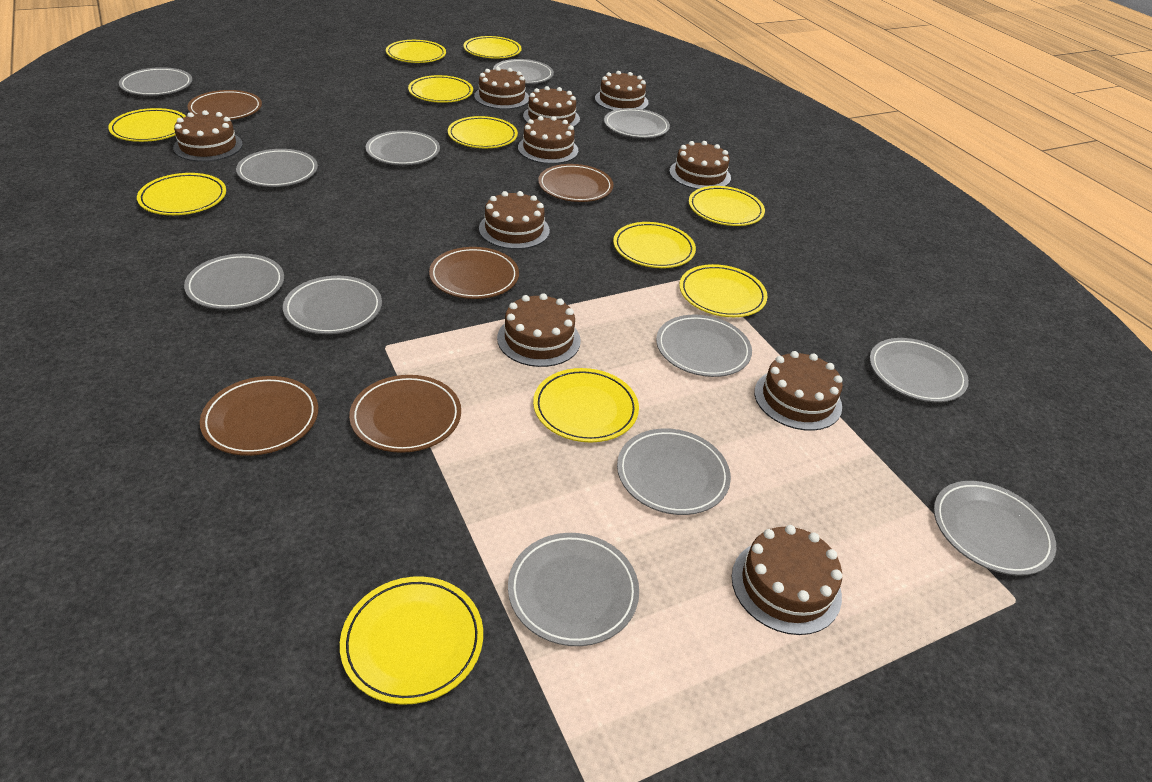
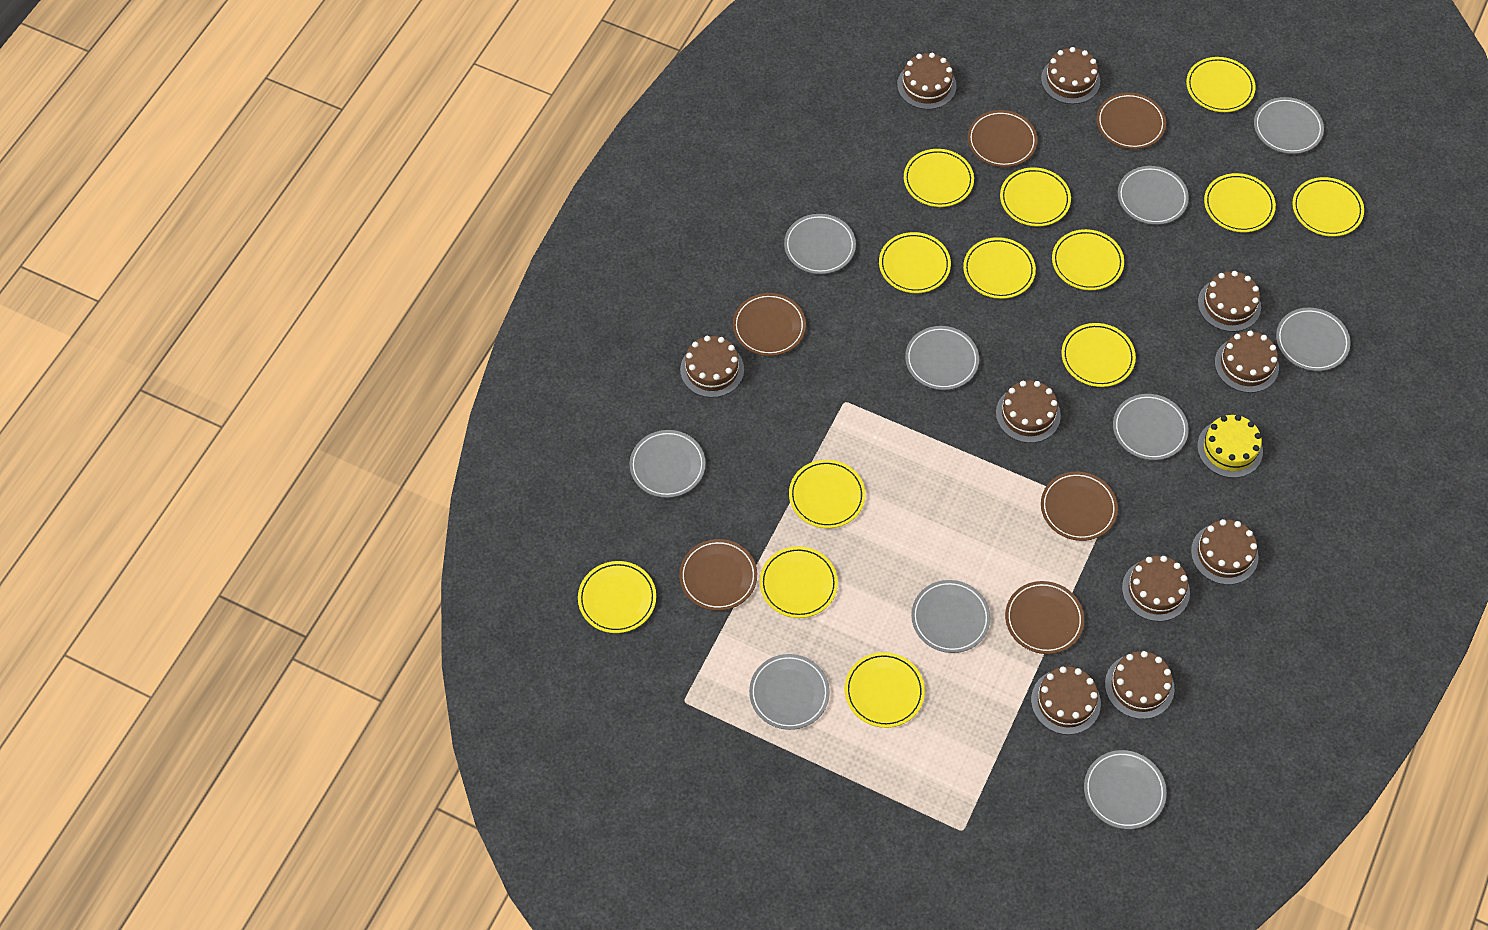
brown plate: [187,90,262,120] [200,376,318,456] [349,375,461,453] [429,247,519,299] [538,164,614,202] = 5 -> [679,539,757,611] [733,293,806,356] [968,110,1038,167] [1005,581,1084,654] [1041,472,1118,541] [1097,93,1166,149] = 6
grey plate: [119,67,192,96] [184,254,284,309] [236,149,318,187] [283,276,382,334] [366,130,440,165] [493,59,554,84] [508,533,639,646] [604,108,670,138] [617,428,731,515] [656,315,752,377] [870,338,969,402] [934,481,1056,576] = 12 -> [630,430,706,498] [749,654,830,730] [784,214,856,274] [905,326,979,390] [911,580,990,653] [1084,750,1167,829] [1113,394,1189,460] [1118,166,1189,225] [1254,97,1324,154] [1276,308,1351,371] = 10
yellow cake: none = 0 -> [1197,415,1263,478] = 1
yellow plate: [108,108,186,142] [137,173,226,215] [340,576,483,705] [386,40,446,63] [408,75,473,103] [448,116,518,148] [464,36,521,59] [533,368,639,442] [613,222,696,268] [679,264,767,317] [689,186,765,226] = 11 -> [578,561,656,633] [760,546,838,618] [789,460,865,528] [845,652,925,728] [879,232,951,293] [904,149,974,207] [963,237,1036,299] [1000,167,1071,227] [1052,229,1124,290] [1061,323,1136,387] [1186,57,1256,112] [1204,173,1276,232] [1292,177,1364,237] = 13

